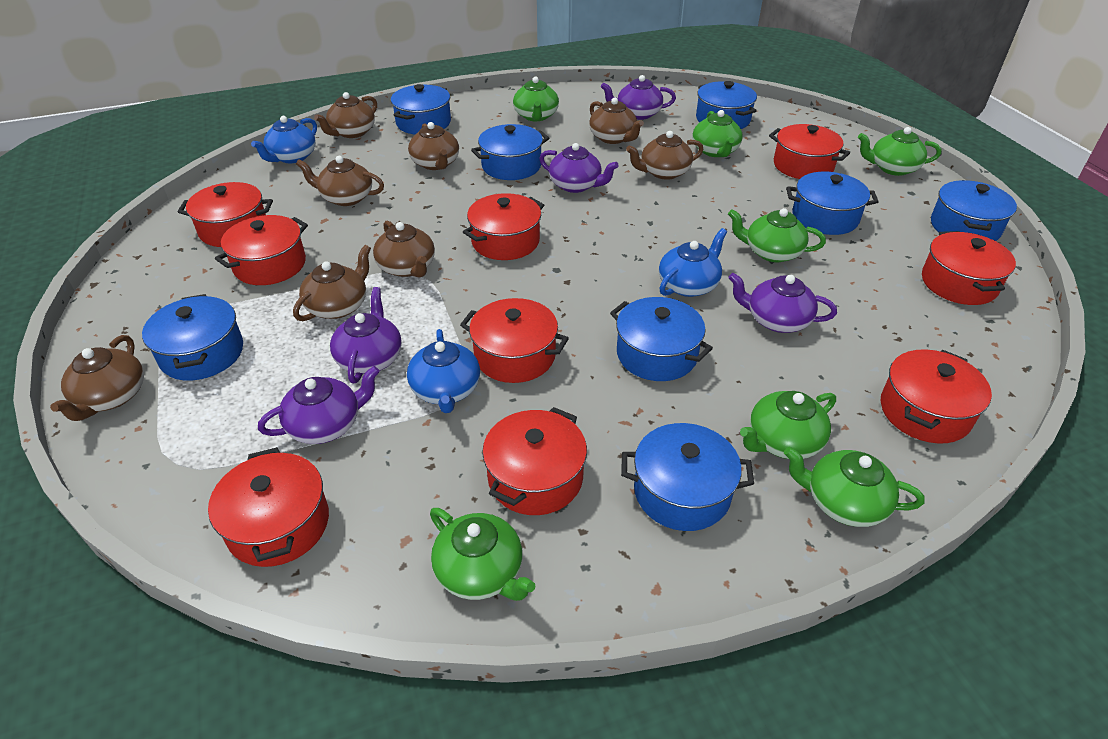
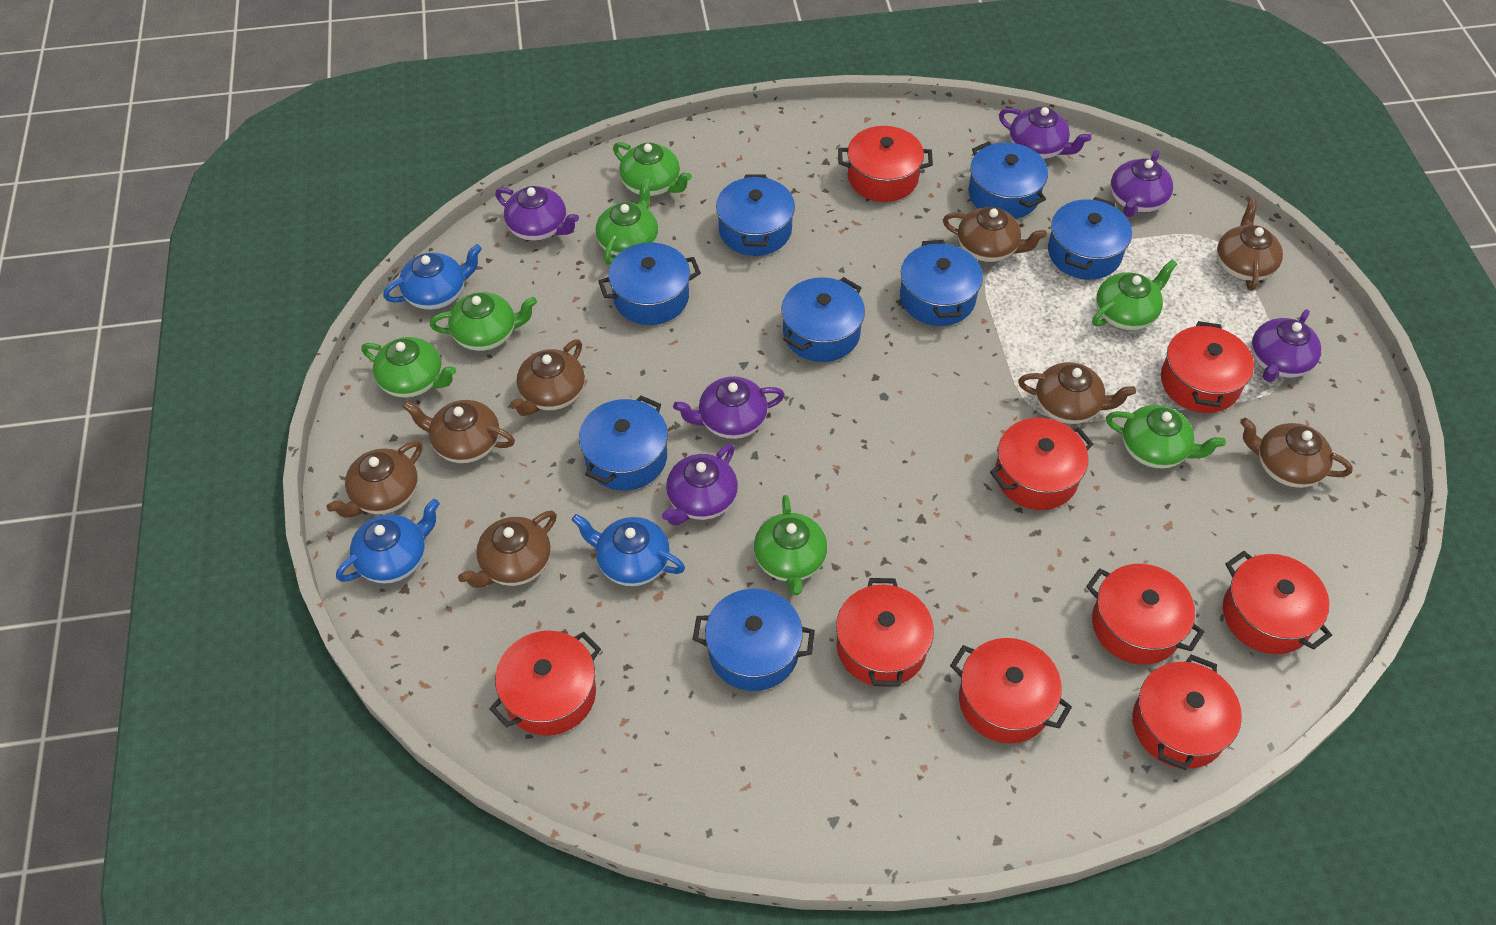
purple teapot: [258,366,380,444] [330,287,402,383] [539,143,619,193] [601,75,676,120] [728,273,837,333] = 5 -> [495,186,579,241] [662,444,738,526] [673,376,785,439] [999,107,1092,159] [1111,150,1173,217] [1251,309,1321,382] = 6

